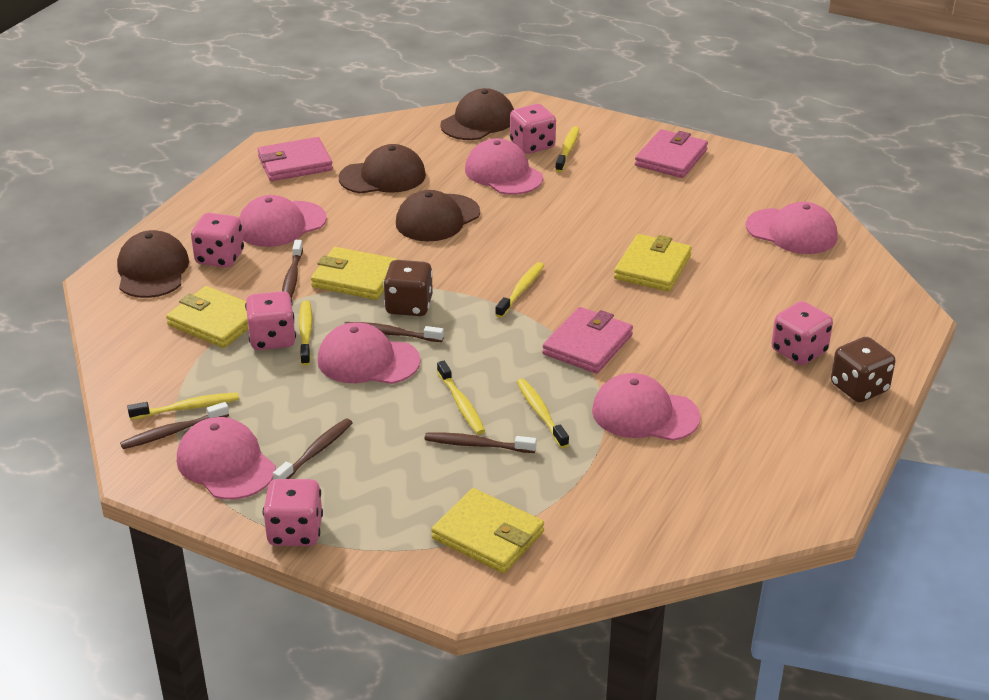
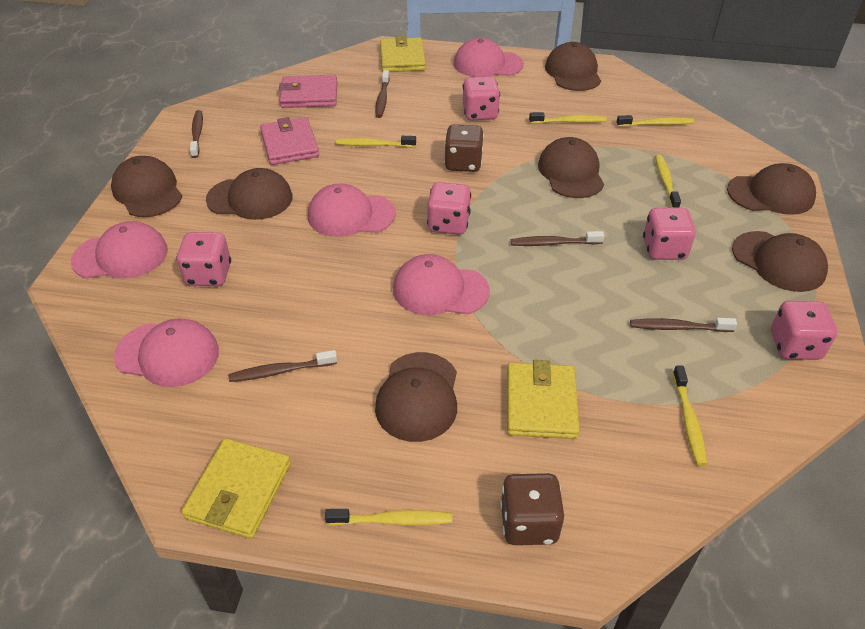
brown cap: [117,230,189,298] [339,144,426,194] [396,190,480,241] [440,88,514,140] = 4 -> [111,156,183,217] [206,168,293,220] [375,352,457,442] [538,137,604,198] [545,42,601,91] [727,163,816,215] [732,231,828,292] = 7
pink cap: [177,417,276,500] [239,195,327,247] [317,322,421,384] [465,138,543,195] [592,373,700,441] [746,202,838,254] = 6 -> [71,221,168,279] [114,318,219,387] [308,183,396,237] [393,254,490,315] [454,38,524,77] = 5
pink wallet: [257,137,333,181] [542,307,633,374] [635,129,708,178] = 3 -> [260,117,319,165] [279,75,337,108] = 2
yellow wallet: [166,286,248,348] [311,247,399,300] [431,488,544,573] [614,234,692,292] = 4 -> [181,438,291,539] [380,36,426,72] [507,360,580,439] = 3

